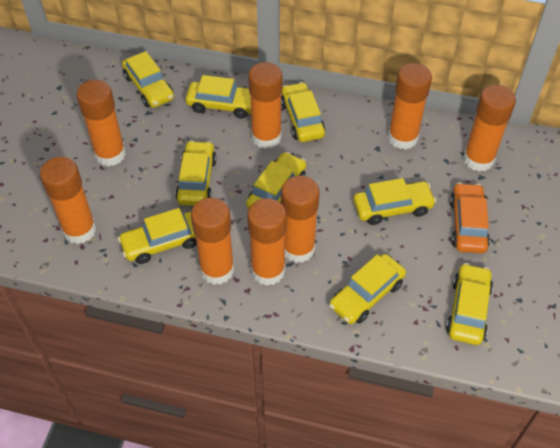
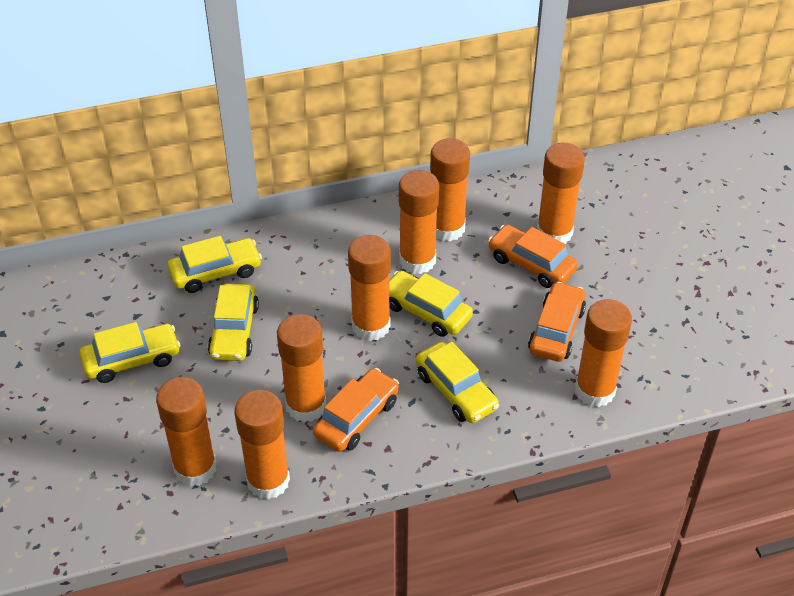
orange car: [450,182,490,253] = 1 -> [313,368,399,452] [488,225,578,288] [528,282,586,362] = 3
yellow car: [118,208,197,264] [122,51,174,108] [175,141,217,206] [186,75,251,118] [246,152,306,209] [281,82,326,142] [329,254,406,324] [353,178,436,225] [446,263,493,345] = 9 -> [79,322,180,383] [168,236,262,293] [208,283,259,361] [389,271,473,337] [416,342,499,423] = 5

